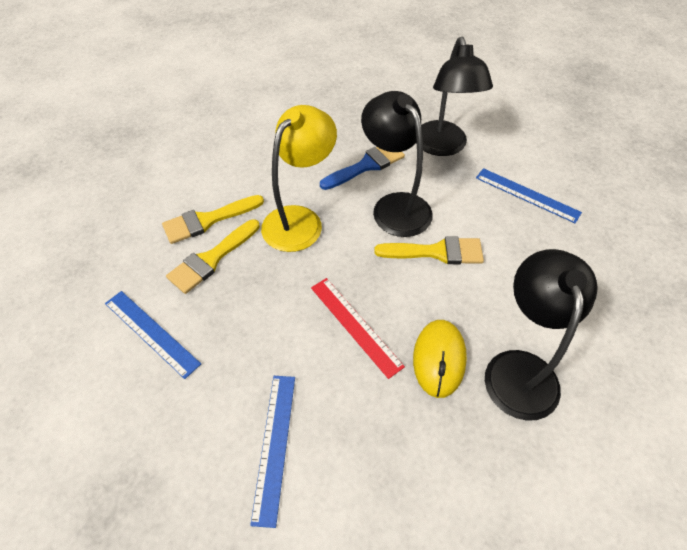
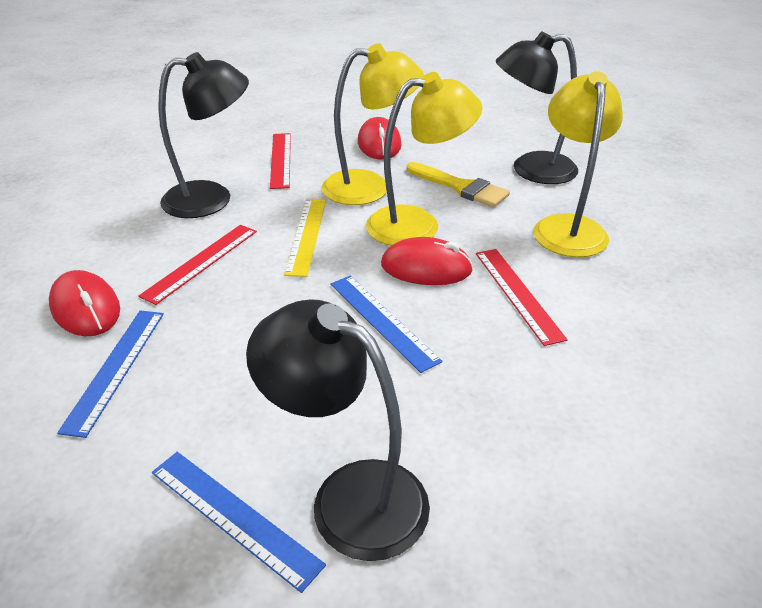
blue brush: [320,147,405,190] = 1 -> none = 0
red mouse: none = 0 -> [49,270,120,336] [358,117,402,160] [381,237,473,285] = 3
red ruler: [311,278,405,379] = 1 -> [138,225,257,305] [270,133,291,189] [476,249,568,346] = 3
yellow brush: [162,195,264,244] [166,219,260,294] [374,236,484,264] = 3 -> [407,162,510,208] = 1
yellow lamp: [261,105,337,252] = 1 -> [322,43,424,205] [366,72,482,246] [533,71,623,257] = 3
yellow mouse: [413,320,467,398] = 1 -> none = 0
yellow ruler: none = 0 -> [284,199,326,277] = 1

